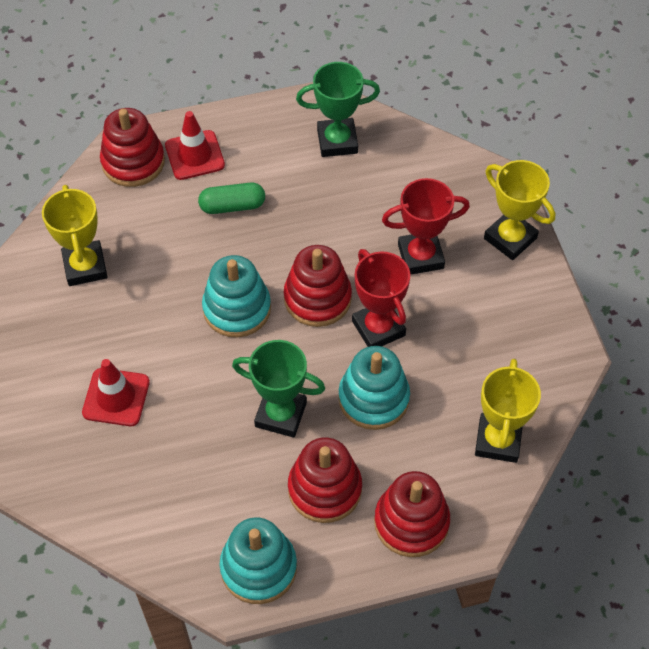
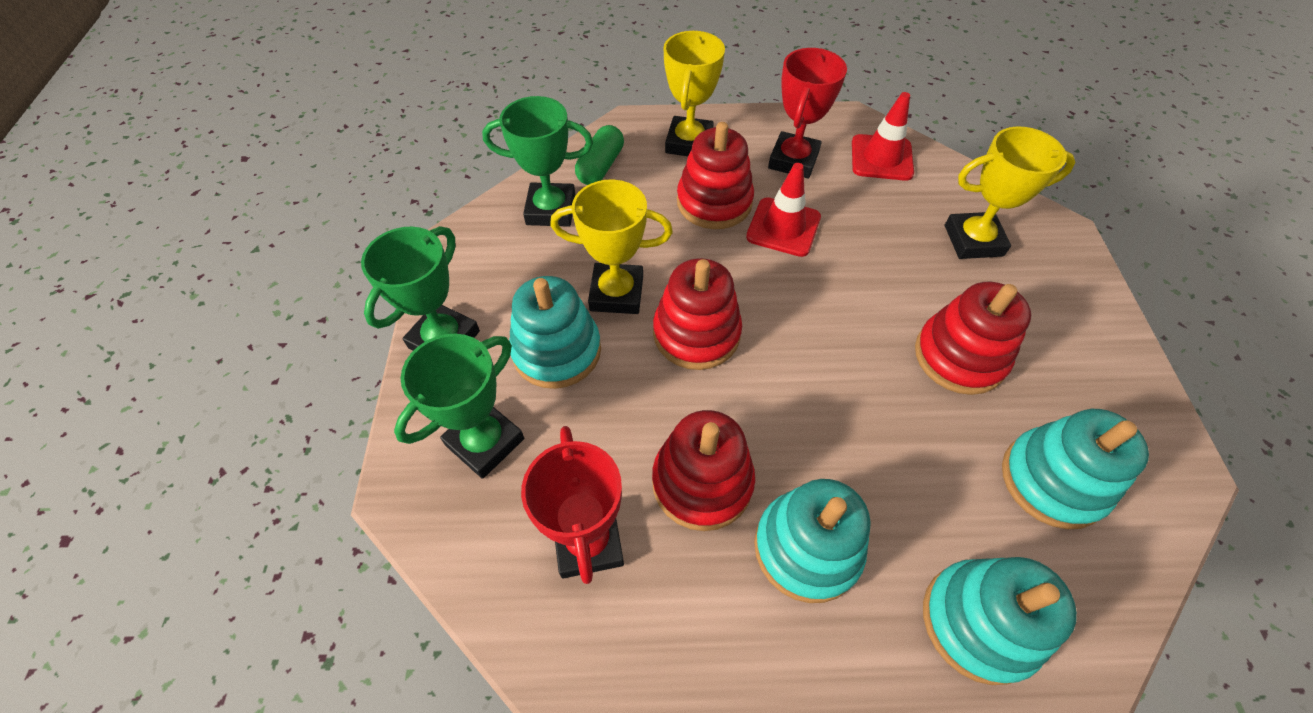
green trophy: [232,340,325,438] [296,62,380,157] = 2 -> [361,226,480,351] [394,334,524,479] [482,96,593,227] = 3
turquoise stacking toy: [202,255,271,338] [219,517,297,604] [338,346,410,430] = 3 -> [509,276,601,389] [754,479,871,603] [923,557,1077,685] [1002,409,1149,529] = 4

